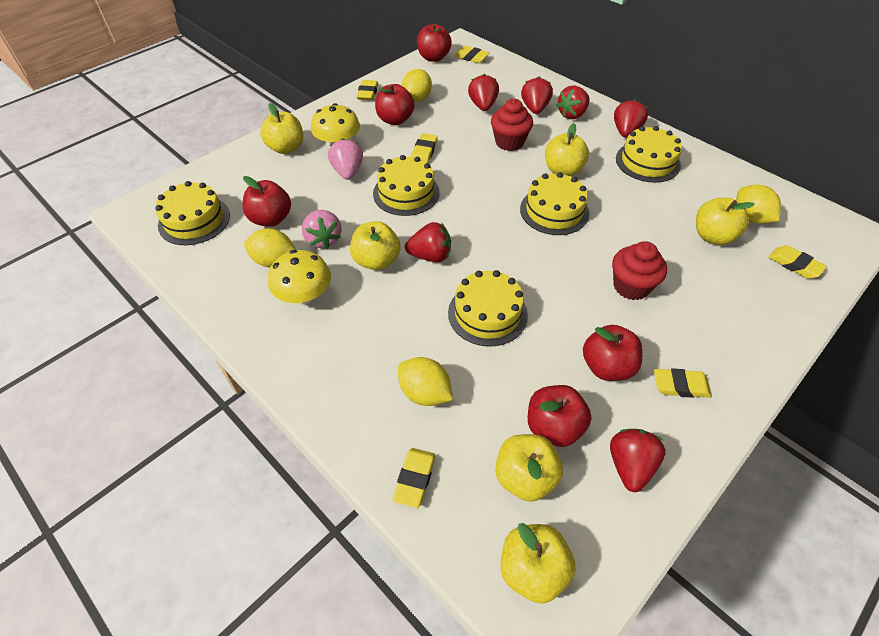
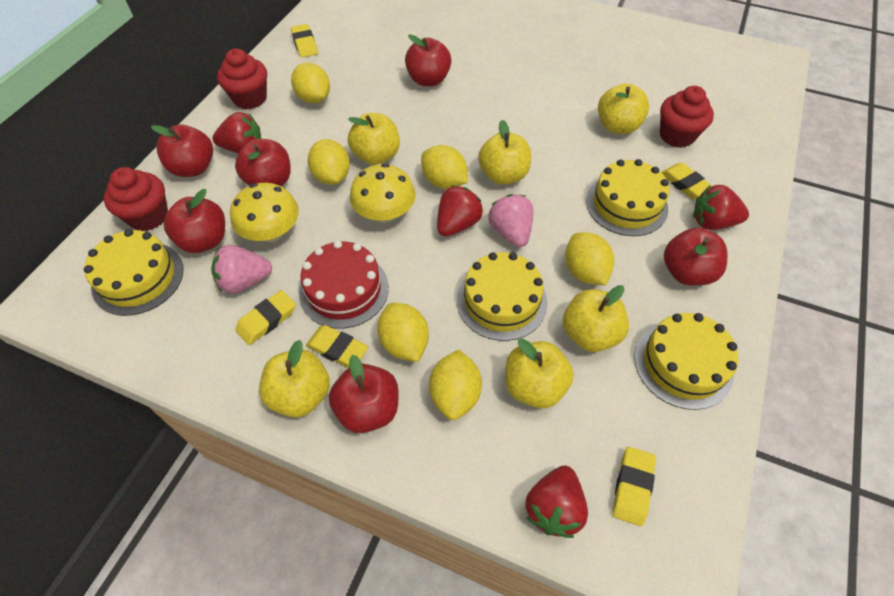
red apple: [242,176,291,227] [375,84,415,125] [417,24,452,62] [528,385,592,447] [583,325,643,381] = 5 -> [151,125,213,177] [164,189,225,253] [235,139,291,186] [329,355,399,433] [405,34,451,86] [664,228,727,286] = 6
red cake: none = 0 -> [299,240,389,328] = 1
red cupcake: [491,99,533,151] [612,241,667,300] = 2 -> [104,167,168,231] [217,49,267,109] [660,86,714,148] = 3
red strawberry: [405,222,451,262] [468,74,499,111] [521,77,553,114] [556,85,590,119] [610,429,666,492] [614,99,648,138] = 6 -> [213,112,261,153] [437,185,483,237] [525,465,588,538] [693,185,749,230] = 4
yellow cake: [155,181,230,245] [373,155,440,216] [448,270,528,347] [520,172,589,235] [616,126,682,183] = 5 -> [84,229,184,316] [457,252,547,341] [586,159,670,236] [634,313,738,410] = 4
yellow eraser: [356,80,379,101] [393,448,436,508] [411,133,438,163] [454,46,490,63] [654,368,712,398] [768,245,827,279] = 6 -> [235,290,296,345] [291,24,318,58] [306,325,368,368] [612,447,656,526] [661,163,712,199] = 5
yellow lemon: [244,228,296,267] [398,357,453,406] [402,69,432,102] [736,185,781,224] = 4 -> [291,63,330,104] [308,139,350,185] [377,303,429,362] [421,145,468,189] [429,349,482,420] [565,232,614,285] = 6

